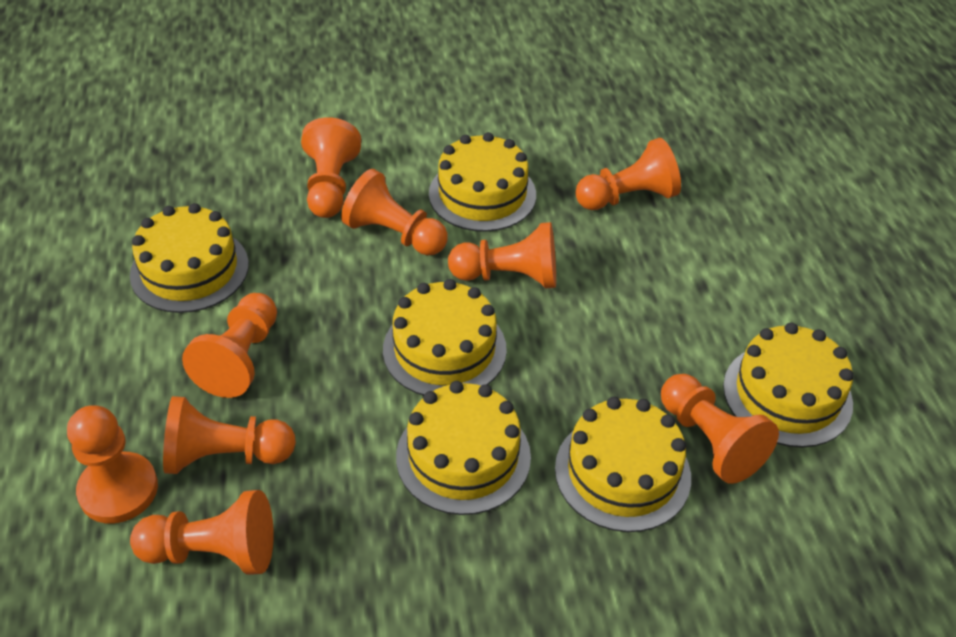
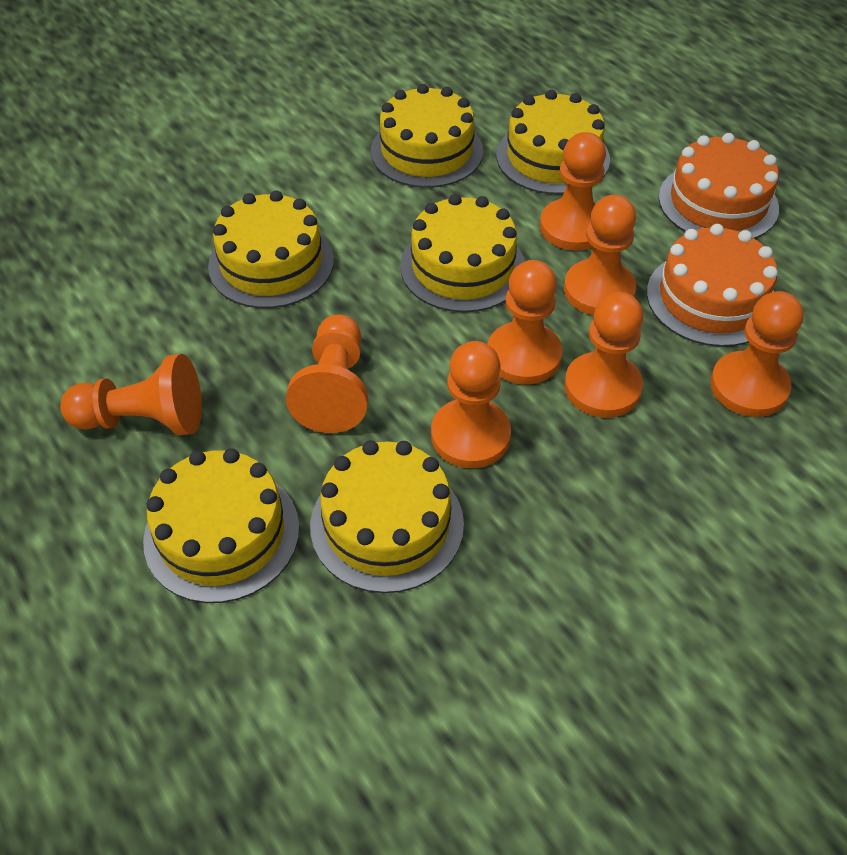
orange cake: none = 0 -> [647,224,778,347] [658,133,779,239] = 2
orange pawn: [67,405,158,524] [130,490,274,575] [163,396,296,474] [182,293,277,398] [301,117,361,218] [341,169,448,256] [448,222,556,289] [575,138,681,210] [661,374,779,484] = 9 -> [60,354,202,436] [286,315,368,433] [431,341,511,468] [487,260,563,384] [540,132,606,251] [564,195,636,315] [564,292,643,418] [710,291,804,417] = 8

